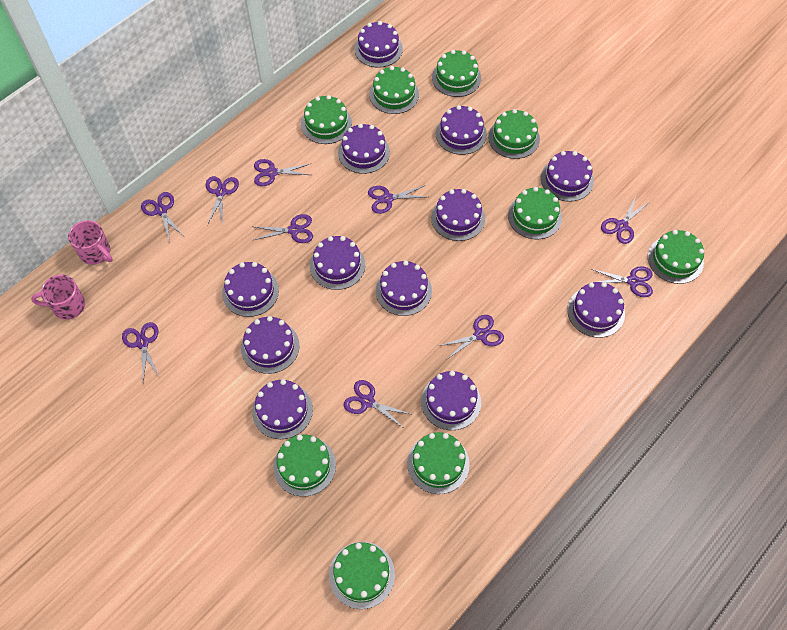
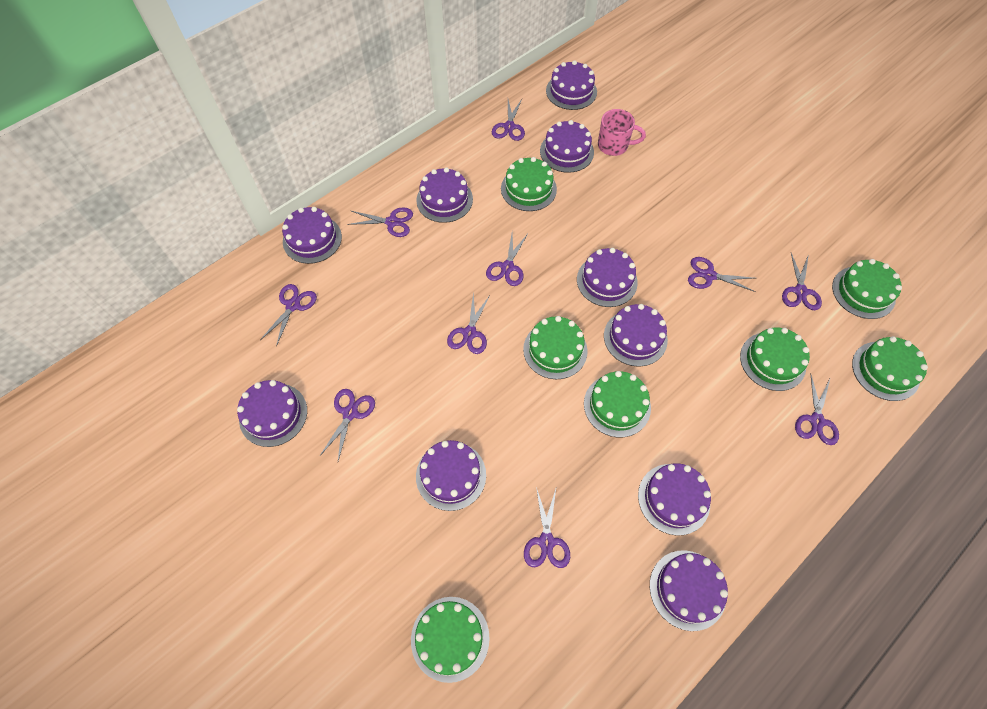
green cake: [273,435,336,497] [301,95,352,144] [329,542,395,609] [369,66,419,114] [407,432,470,494] [432,50,481,97] [488,109,540,159] [508,187,562,239] [648,230,704,284] = 9 -> [411,597,490,683] [501,157,557,211] [523,316,587,379] [584,371,651,437] [740,328,810,391] [832,259,902,319] [852,336,928,401] = 7
pink mug: [31,275,85,320] [68,220,113,265] = 2 -> [598,109,646,156] = 1
purple cake: [222,262,279,317] [241,316,299,374] [252,379,313,439] [310,236,365,290] [338,124,390,174] [354,21,403,68] [376,260,432,316] [421,371,481,430] [431,189,485,241] [436,105,487,155] [541,151,594,202] [567,282,625,338] = 12 -> [237,380,307,447] [282,207,342,264] [416,167,473,223] [416,440,486,511] [540,120,594,173] [546,60,597,110] [577,248,638,307] [604,304,668,367] [638,463,711,535] [650,550,728,631] = 10

